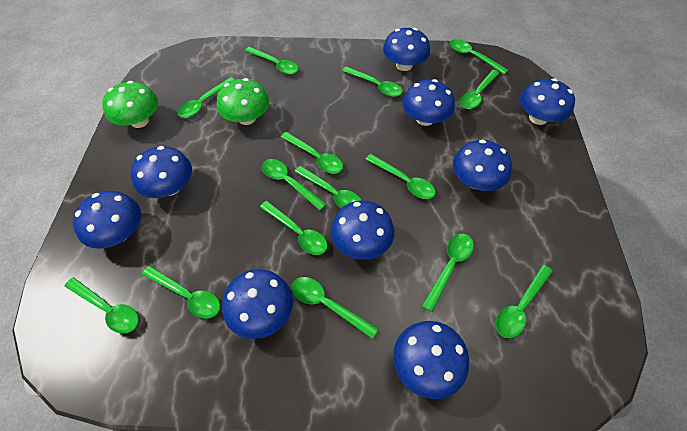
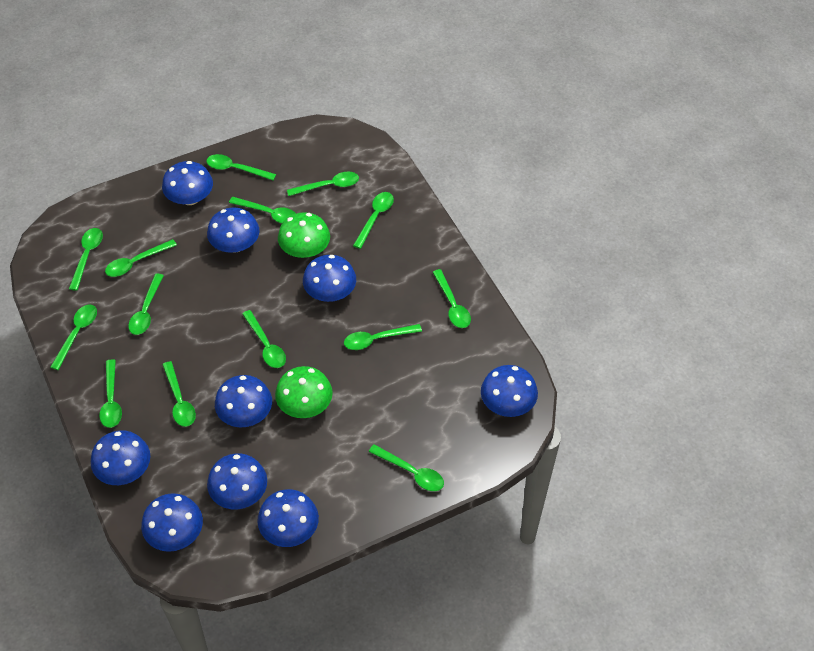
green spoon: [65,277,139,334] [142,266,220,319] [177,77,234,118] [245,47,299,75] [260,201,328,255] [261,159,326,210] [281,132,343,174] [292,277,378,339] [295,166,361,208] [342,66,403,97] [365,154,435,199] [422,234,474,312] [449,39,508,74] [460,70,500,109] [496,265,553,338] = 15 -> [50,304,97,370] [69,228,103,291] [99,359,122,428] [105,239,177,277] [128,273,164,335] [162,361,196,427] [206,154,276,181] [229,197,296,223] [242,310,286,368] [287,171,359,196] [344,324,422,350] [353,192,394,249] [369,444,444,491] [433,269,471,328] = 14

